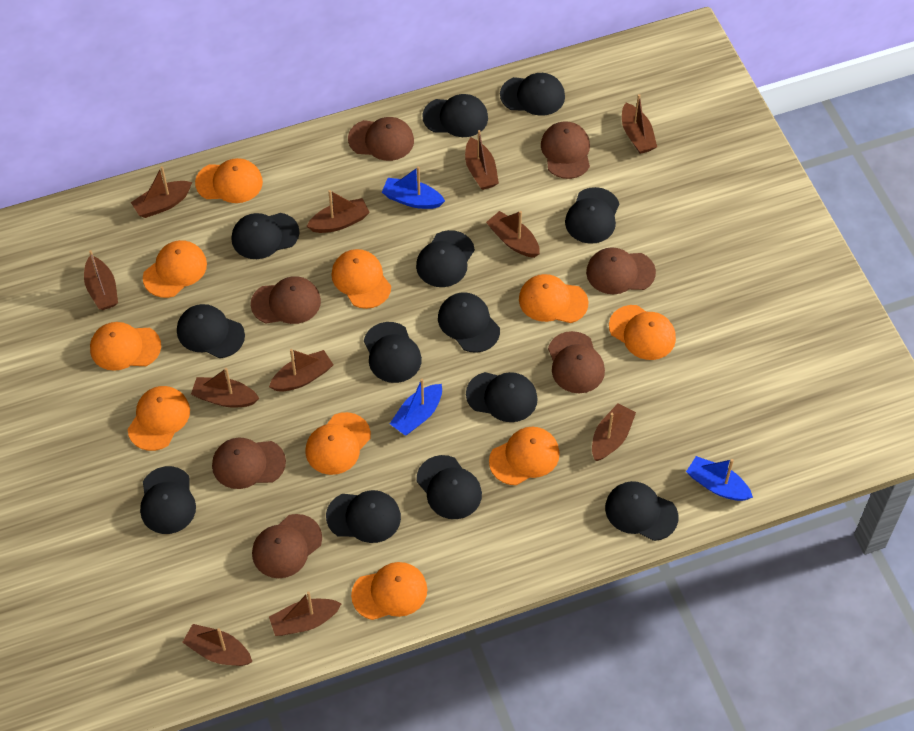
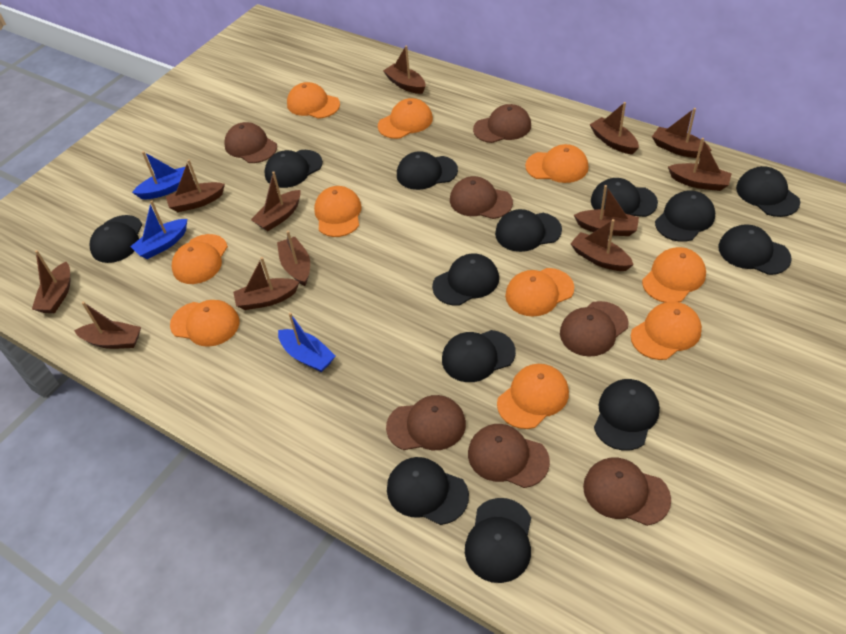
brown boat: [84,250,118,310] [131,166,192,218] [182,624,252,666] [191,368,259,407] [269,349,333,392] [269,591,342,636] [307,190,370,233] [465,130,499,190] [486,211,540,258] [592,403,636,461] [622,94,657,154] = 11 -> [32,250,70,313] [74,302,141,349] [166,159,225,212] [233,257,299,310] [251,172,301,231] [277,231,310,286] [383,45,425,94] [570,219,634,271] [574,185,639,236] [590,102,639,154] [652,108,711,158] [668,138,732,191] = 12

